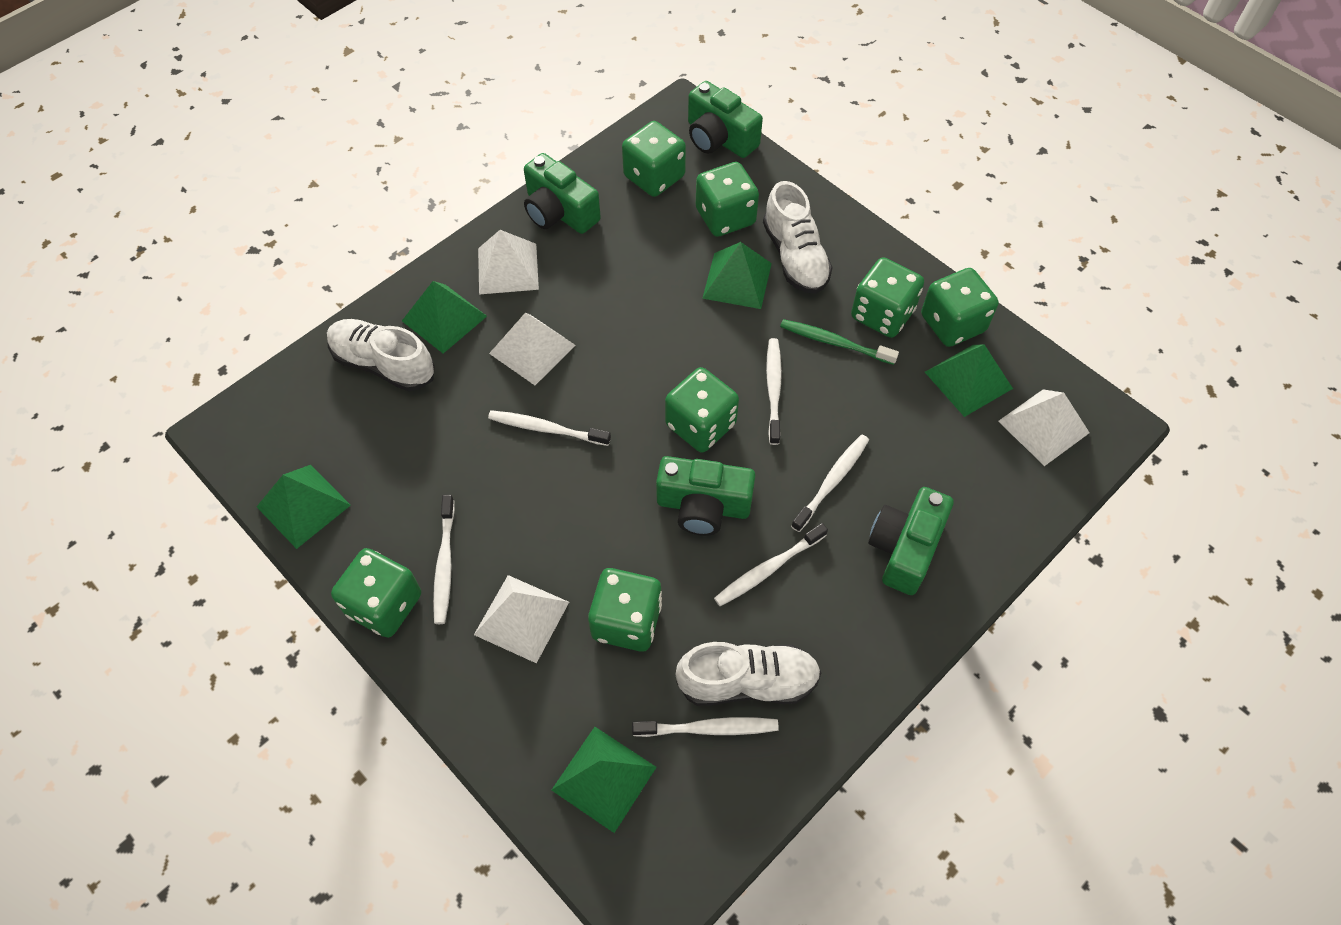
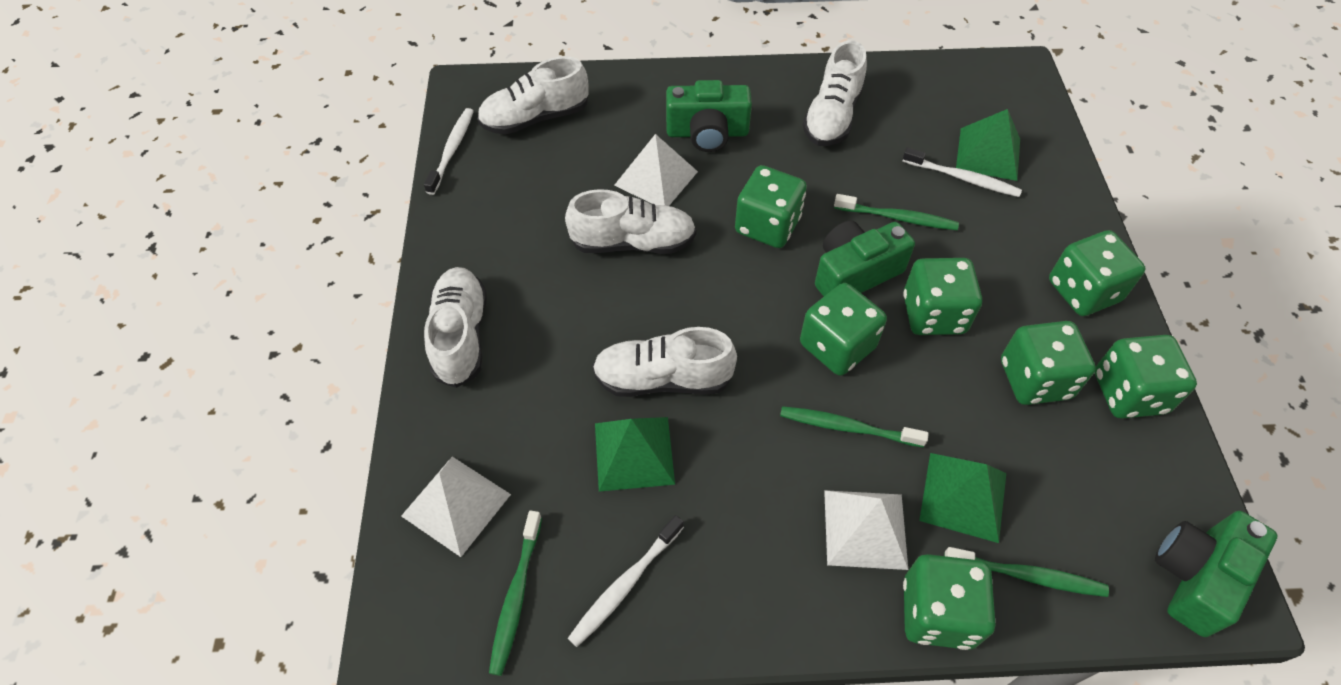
green camera: [524,153,601,234] [656,456,755,536] [688,81,763,158] [868,487,954,595] = 4 -> [666,80,752,152] [815,220,915,297] [1155,511,1277,637] = 3
green pyramid: [257,465,351,549] [402,281,487,354] [552,727,657,833] [702,242,772,309] [925,344,1013,417] = 5 -> [595,417,675,492] [919,453,1006,543] [956,109,1020,181] = 3
green toothbrush: [780,319,899,365] = 1 -> [489,510,542,676] [780,406,929,447] [834,194,959,230] [944,547,1109,597] = 4
white pyramid: [474,575,569,663] [478,230,539,295] [489,313,576,385] [998,389,1090,466] = 4 -> [401,457,511,557] [614,134,698,206] [824,490,908,570] = 3
white shoe: [327,319,435,391] [675,642,821,706] [763,181,833,294] = 3 -> [424,267,487,388] [477,56,588,135] [565,189,696,254] [592,327,737,397] [803,40,867,146] = 5
white toothbrush: [433,495,455,624] [488,410,611,446] [632,717,779,737] [714,523,828,606] [766,338,782,445] [791,435,869,532] = 6 -> [424,108,474,195] [568,515,684,647] [902,147,1022,197] = 3

